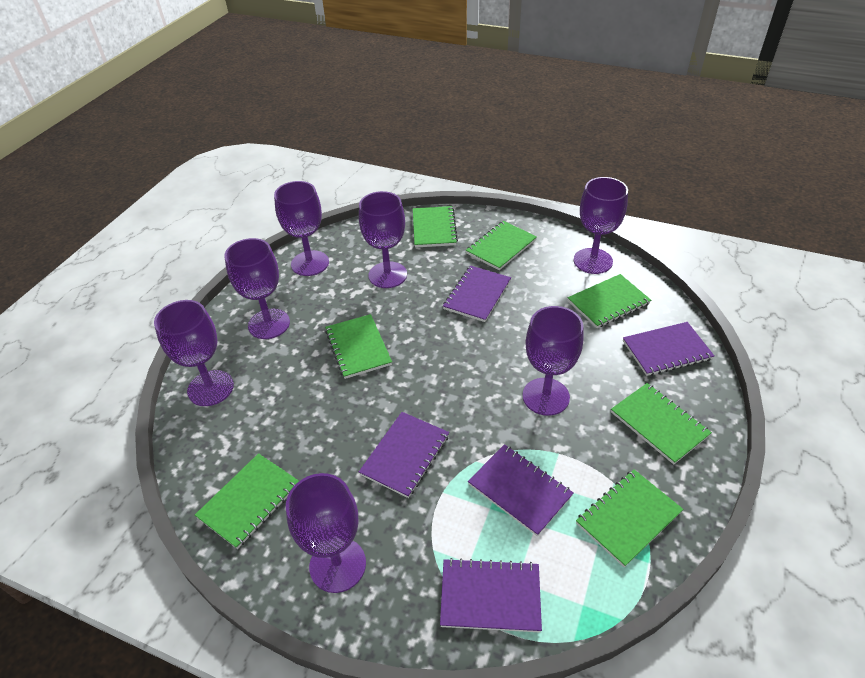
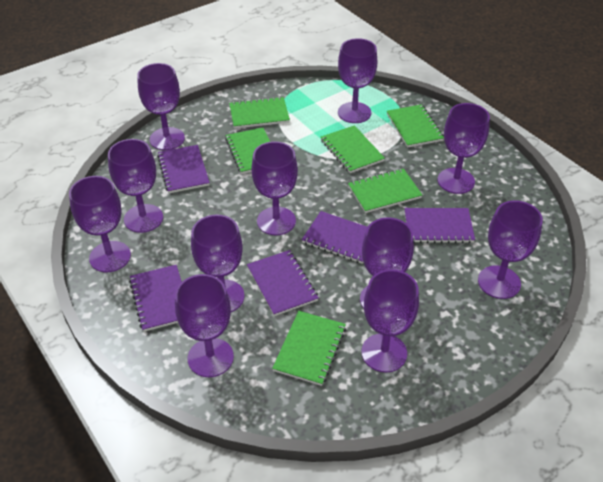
green notebook: [195,453,299,549] [325,314,392,379] [413,206,458,248] [466,221,537,270] [568,274,651,328] [576,470,683,567] [611,383,712,464] = 7 -> [225,127,270,174] [229,97,290,129] [272,311,346,386] [321,125,385,173] [348,169,422,213] [387,104,444,148] = 6
purple goblet: [154,300,234,406] [224,238,290,339] [274,181,329,276] [286,473,366,593] [359,191,407,288] [523,306,584,416] [573,177,628,274] = 7 -> [69,176,131,272] [108,139,163,233] [137,63,185,150] [175,274,234,377] [191,215,244,312] [252,141,298,235] [338,38,377,123] [360,217,414,309] [361,269,419,373] [437,103,490,194] [478,200,543,299] = 11

